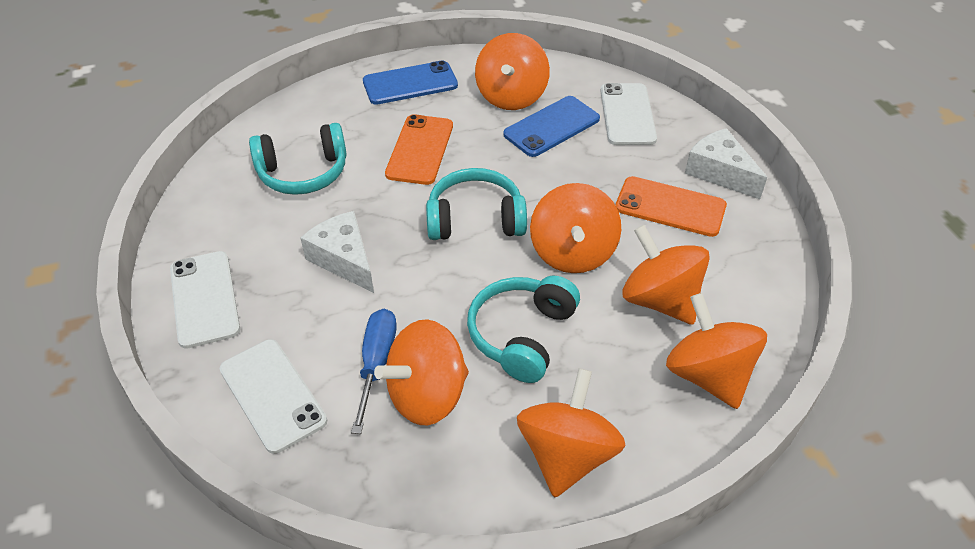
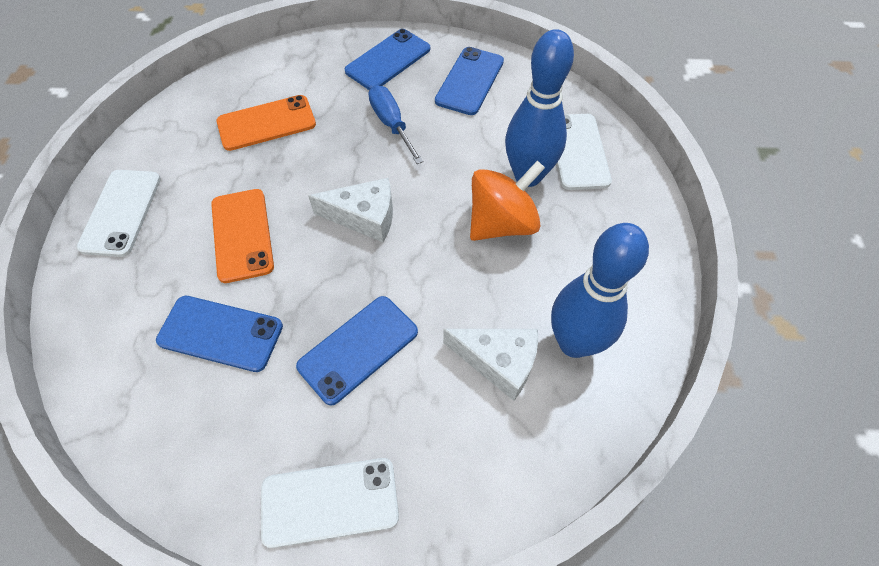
blue bowling pin: none = 0 -> [505,29,574,187] [551,223,649,358] = 2
blue phone: [363,60,458,105] [503,96,600,157] = 2 -> [156,296,283,372] [296,296,418,405] [345,29,430,90] [435,47,504,115] = 4
orange spinning top: [374,319,469,425] [475,33,550,110] [517,368,626,497] [530,183,621,273] [622,225,710,325] [666,293,767,409] = 6 -> [470,161,545,241] = 1
turquoise headphones: [249,123,347,195] [426,168,527,240] [467,276,580,383] = 3 -> none = 0

